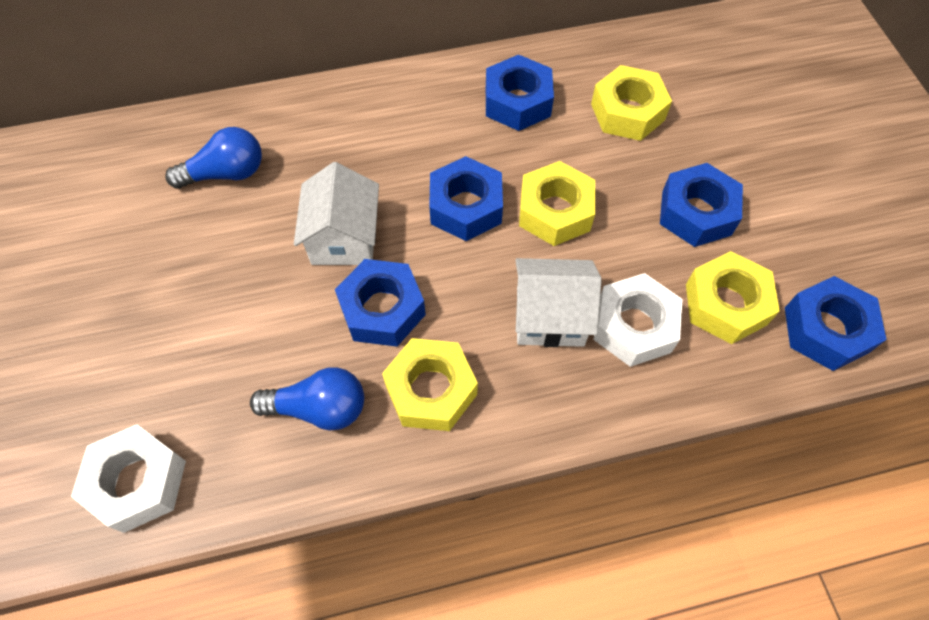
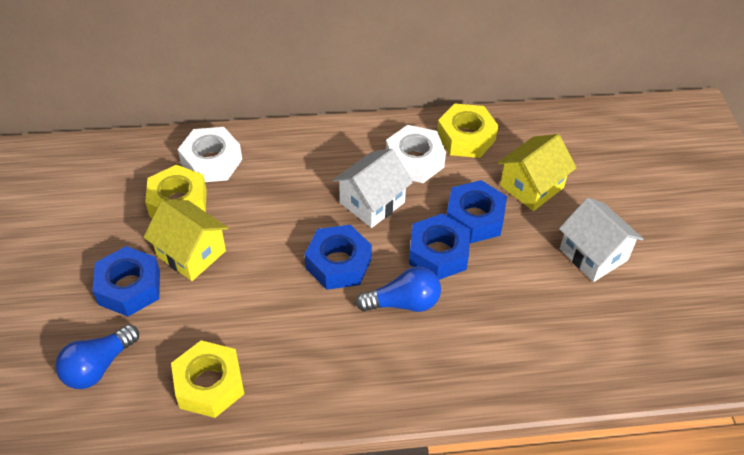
blue nut: [335,259,426,347] [429,156,503,241] [486,55,554,131] [660,163,743,247] [785,276,887,371] = 5 -> [92,246,160,316] [305,225,372,290] [409,214,470,280] [446,180,507,244] = 4
yellow house: none = 0 -> [143,200,228,281] [498,134,577,211] = 2
yellow nut: [382,338,478,431] [519,161,595,246] [591,65,672,141] [686,251,780,344] = 4 -> [145,165,207,218] [171,340,244,418] [437,104,498,158] = 3

